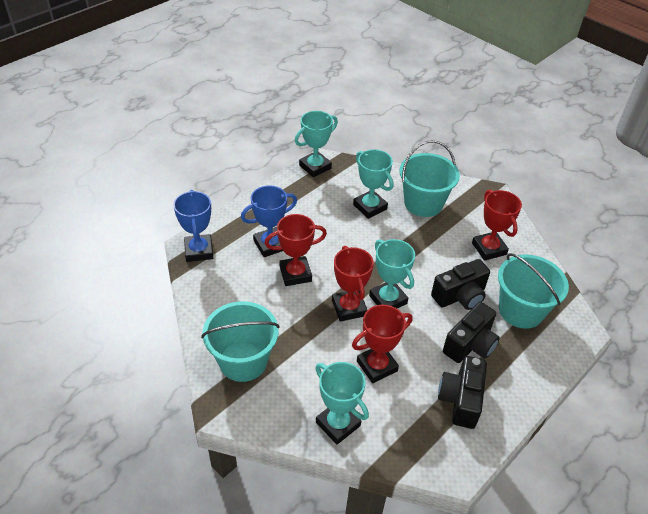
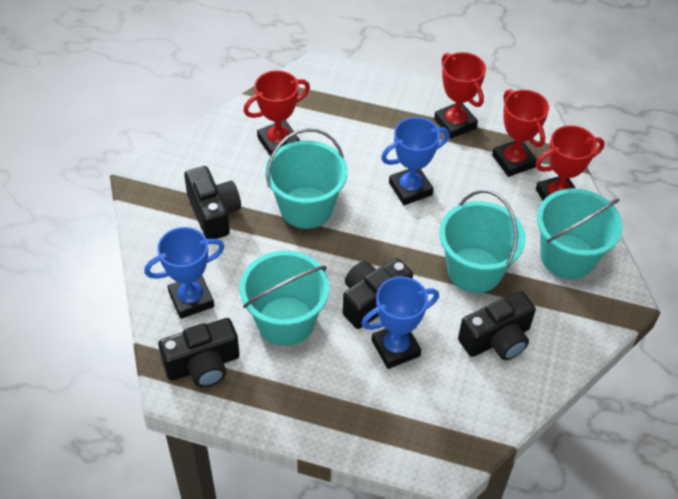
black camera: [431,259,490,310] [438,356,487,429] [443,302,500,363] = 3 -> [158,318,240,387] [184,166,241,239] [342,258,413,329] [458,291,536,360] = 4
blue trophy: [173,190,213,262] [241,185,297,257] = 2 -> [144,227,224,319] [361,276,439,369] [381,117,449,205] = 3
turquoise bucket: [201,301,280,382] [399,140,460,217] [498,253,569,329] = 3 -> [240,251,330,346] [265,128,347,229] [439,190,526,293] [537,188,623,279] = 4
turquoise trophy: [295,111,338,177] [315,362,369,445] [353,149,393,219] [369,239,415,308] = 4 -> none = 0

